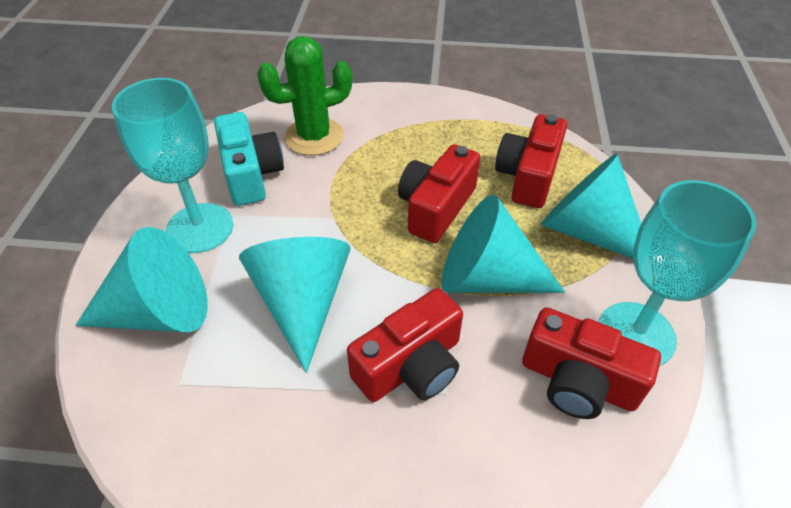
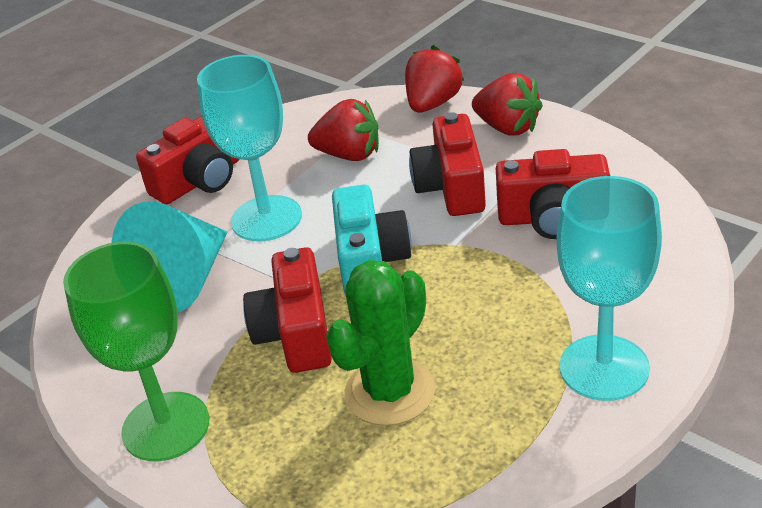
green goblet: none = 0 -> [63,241,209,461] = 1
red strawberry: none = 0 -> [308,99,379,161] [405,45,464,113] [472,73,543,136] = 3
turquoise cone: [75,227,208,332] [239,237,350,373] [441,195,565,293] [541,153,641,259] = 4 -> [112,201,228,312] = 1

